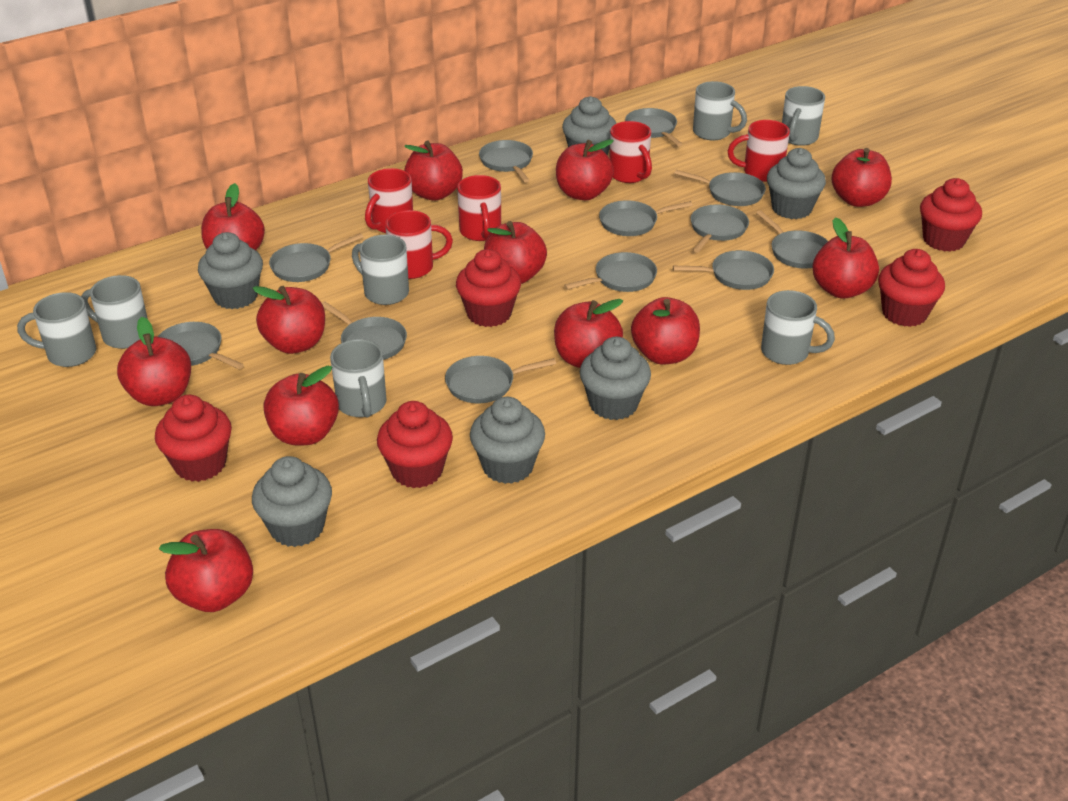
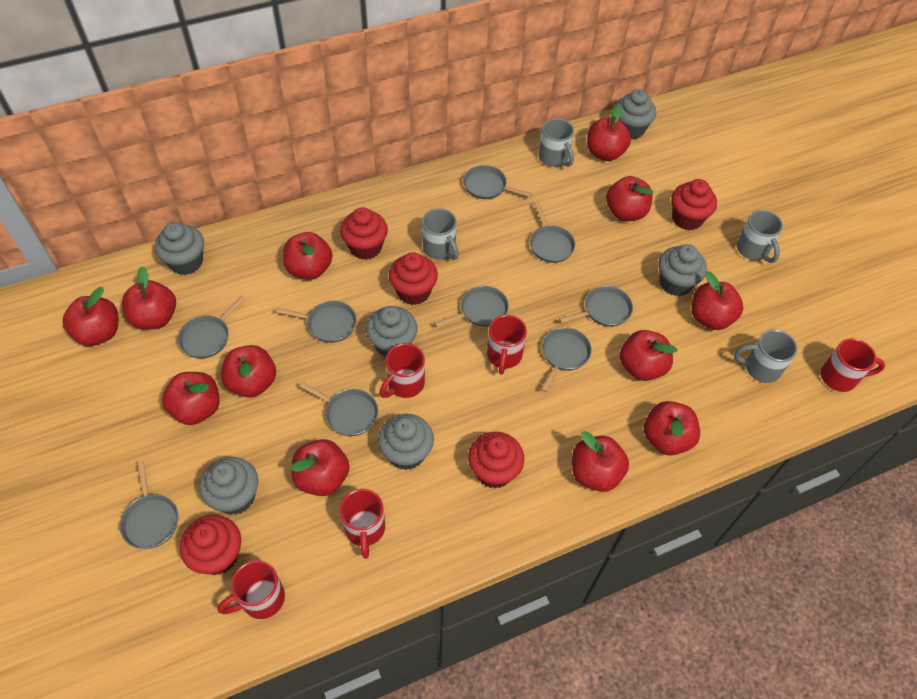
grey mug: [17,292,96,367] [81,275,148,349] [330,339,387,418] [352,235,409,305] [693,81,747,140] [761,290,835,365] [782,86,825,146] = 7 -> [422,208,459,260] [539,118,574,167] [734,330,797,383] [737,210,783,263] = 4
grey pan: [158,322,244,369] [269,233,363,282] [322,301,407,360] [445,356,556,403] [479,140,533,182] [564,252,657,292] [599,200,693,236] [625,108,683,146] [673,250,774,290] [674,170,766,206] [690,205,749,253] [756,211,828,269] = 12 -> [120,461,178,549] [178,295,246,358] [276,301,356,343] [299,382,378,436] [434,286,509,327] [463,165,533,199] [530,202,575,263] [541,327,592,392] [559,286,633,327] = 9

